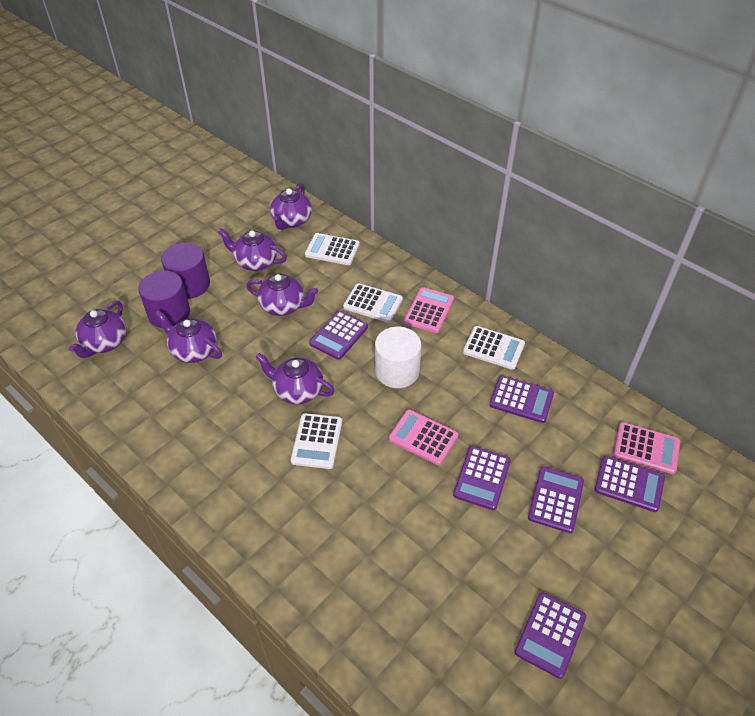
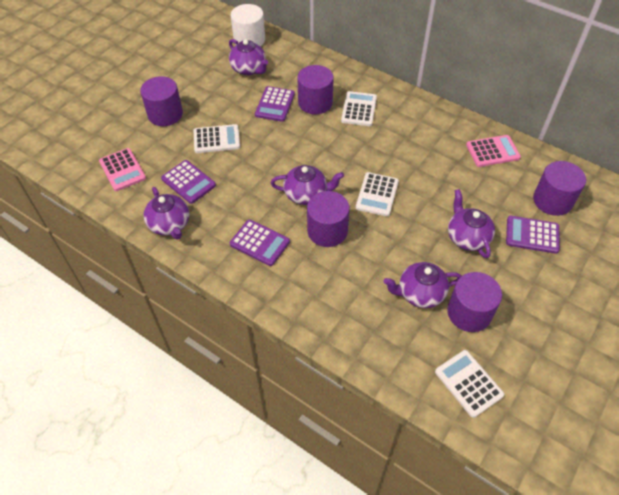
pink calculator: [389,409,459,465] [404,287,454,333] [614,422,680,474] = 3 -> [99,148,146,191] [466,135,521,167] = 2
purple calculator: [309,310,368,360] [453,446,511,510] [489,375,554,423] [515,592,586,679] [528,467,584,533] [595,456,665,512] = 6 -> [161,160,216,204] [230,219,290,266] [255,86,295,122] [506,216,560,254] = 4
purple cylinder: [138,270,190,328] [161,243,210,299] = 2 -> [140,76,183,126] [297,65,334,114] [307,191,350,247] [447,272,502,332] [533,161,586,216] = 5
purple teapot: [69,301,126,358] [155,310,222,363] [218,229,287,271] [246,274,318,316] [256,353,334,404] [270,185,312,230] = 6 -> [144,187,189,240] [229,39,268,75] [271,165,344,205] [383,262,462,308] [448,189,495,258] = 5

